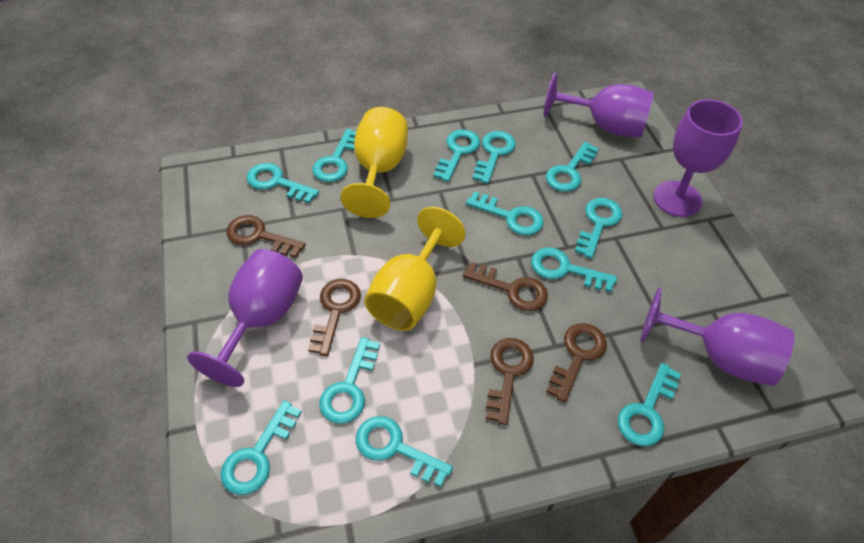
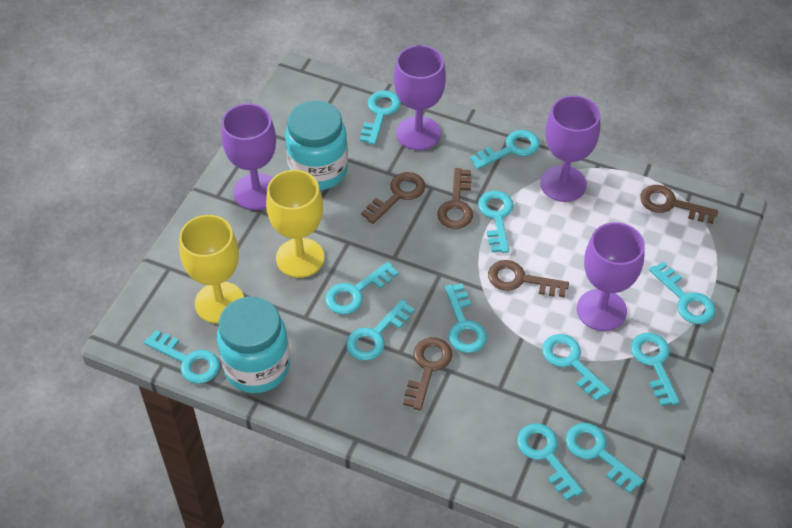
turquoise jar: none = 0 -> [217,296,290,393] [285,100,348,190] = 2

